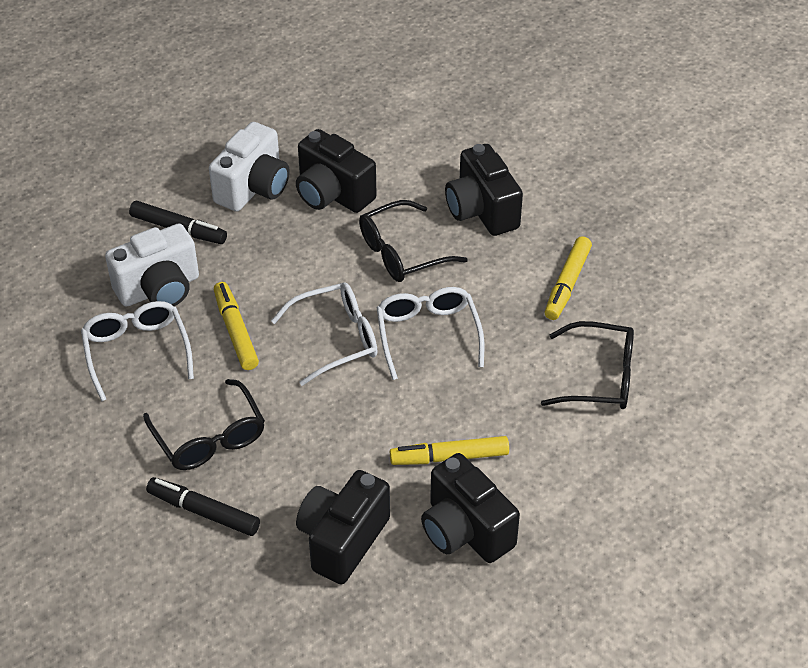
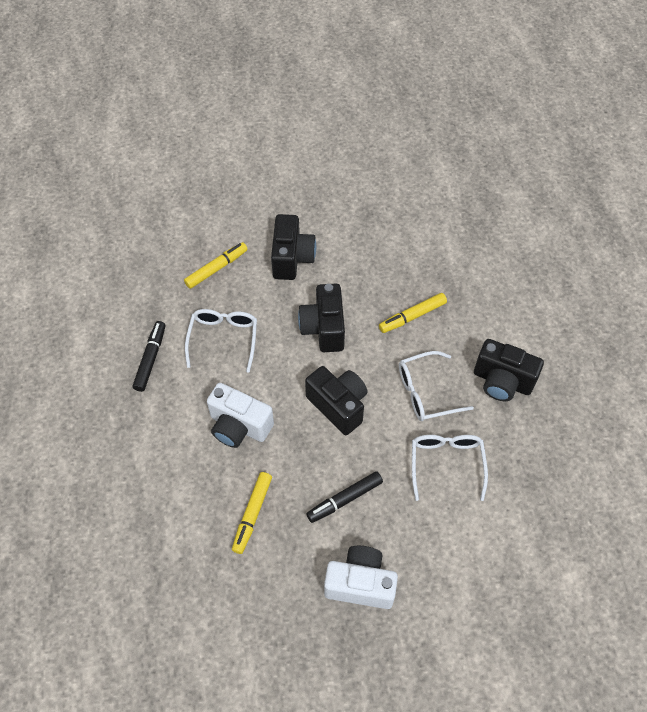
black glasses: [143,379,265,470] [359,200,468,282] [541,321,634,409] = 3 -> none = 0

